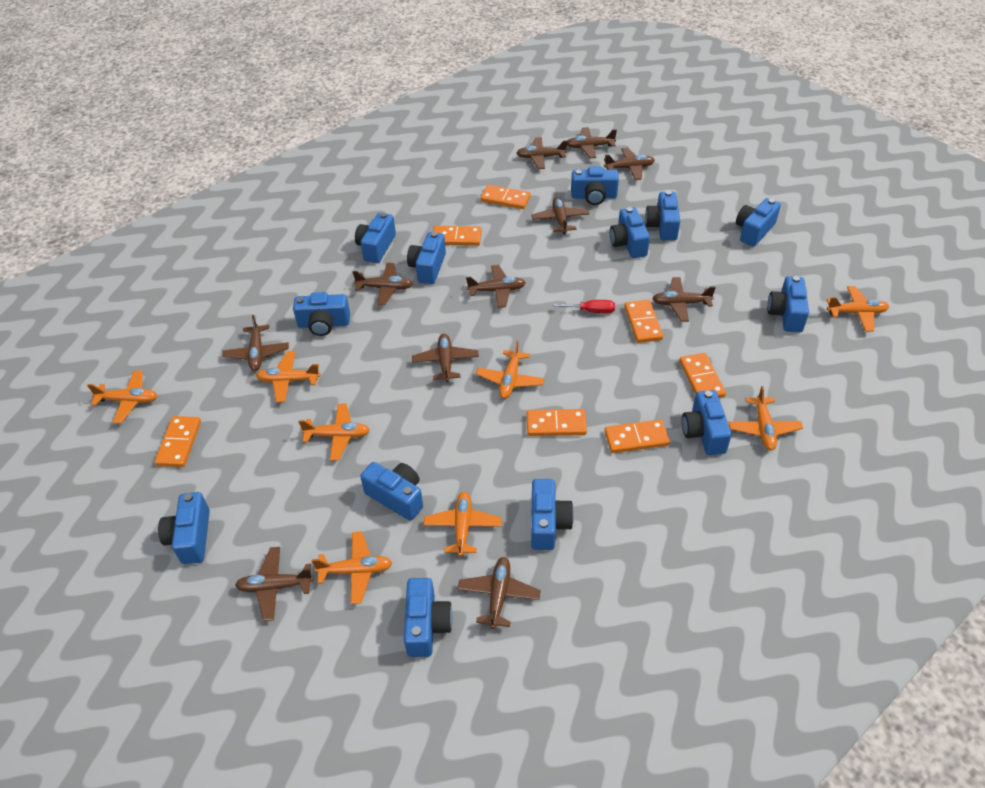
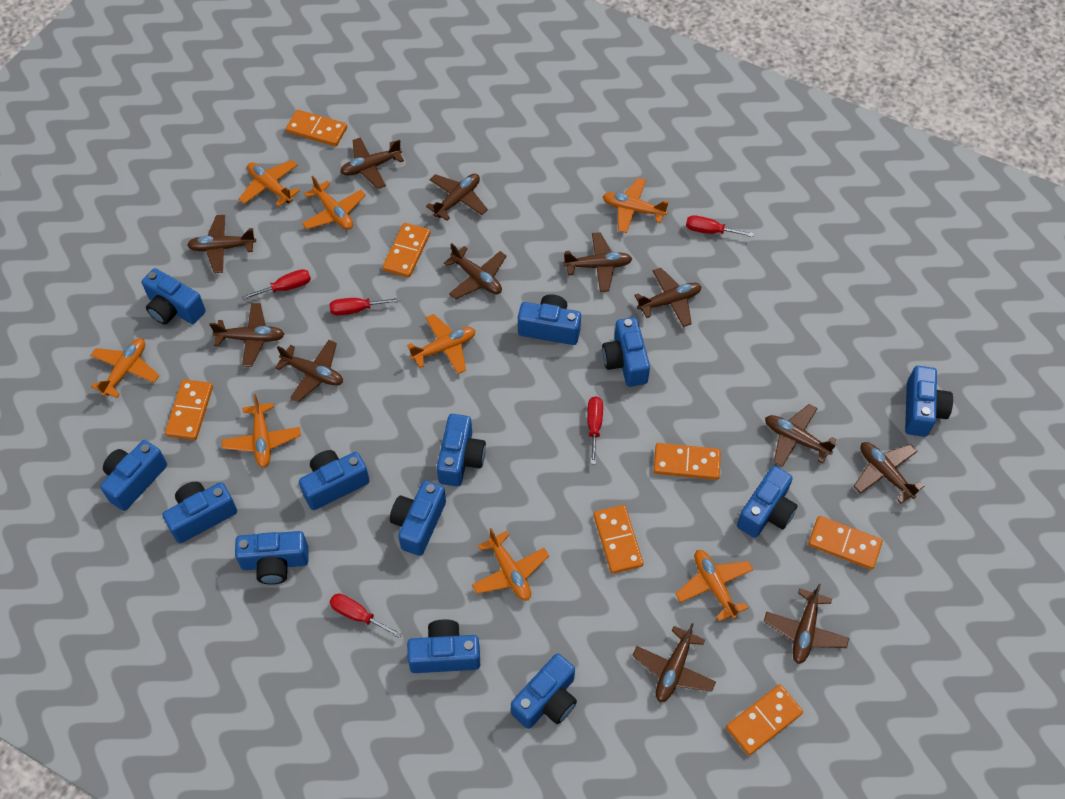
brown plane: [222,315,289,371] [235,547,314,621] [352,263,413,305] [412,334,479,382] [458,557,541,629] [466,265,526,308] [517,137,568,169] [532,197,589,235] [567,127,617,158] [604,147,655,180] [652,277,716,322] = 11 -> [187,215,256,273] [210,303,284,367] [275,340,343,402] [340,138,404,189] [426,174,488,221] [444,243,507,299] [564,232,632,292] [632,623,716,702] [634,268,702,327] [764,584,849,664] [765,404,837,467] [853,442,924,504] = 12
red screwdriver: [554,300,615,313] = 1 -> [242,269,311,300] [330,298,401,315] [330,594,402,638] [587,396,603,464] [686,215,754,237] = 5

